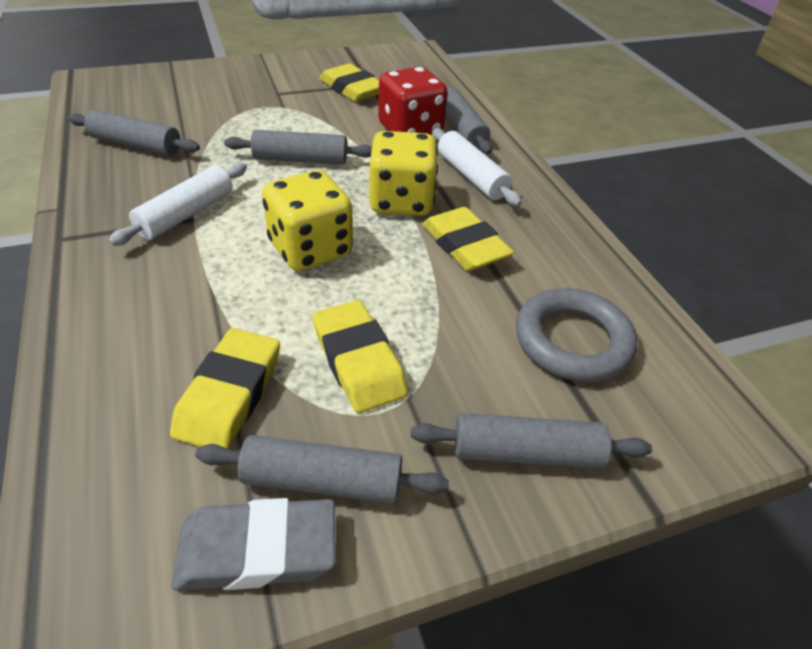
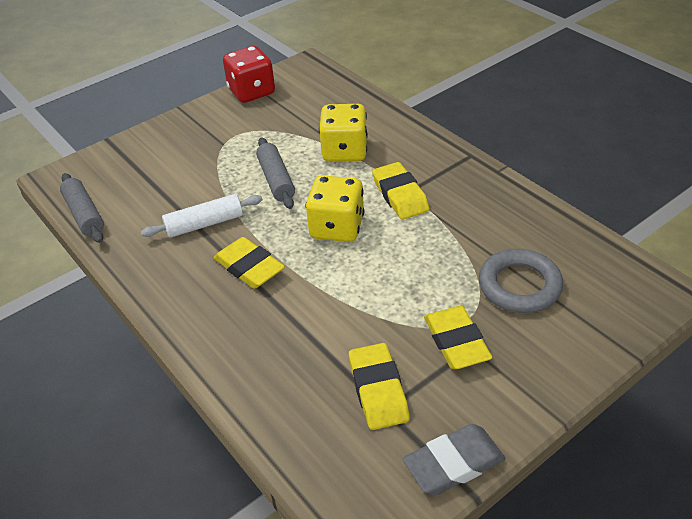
grey rolling pin: [68,109,200,156] [195,435,449,504] [224,130,372,164] [411,413,652,469] [445,87,492,154] = 5 -> [60,173,104,243] [256,137,295,209] = 2
white rolling pin: [108,163,247,246] [432,128,522,206] = 2 -> [141,194,262,238] = 1

